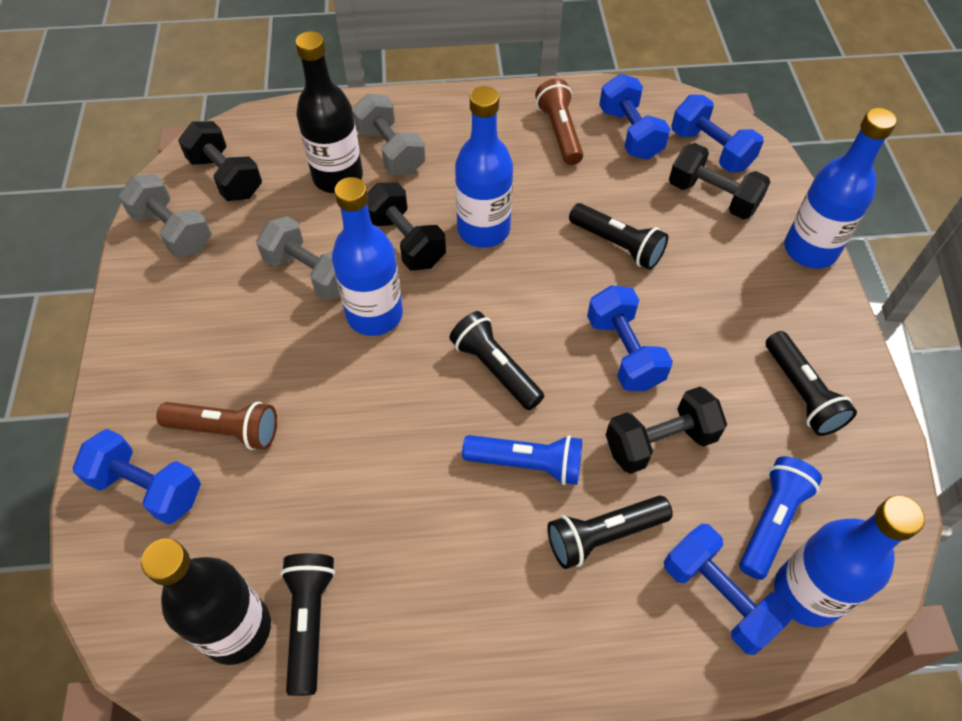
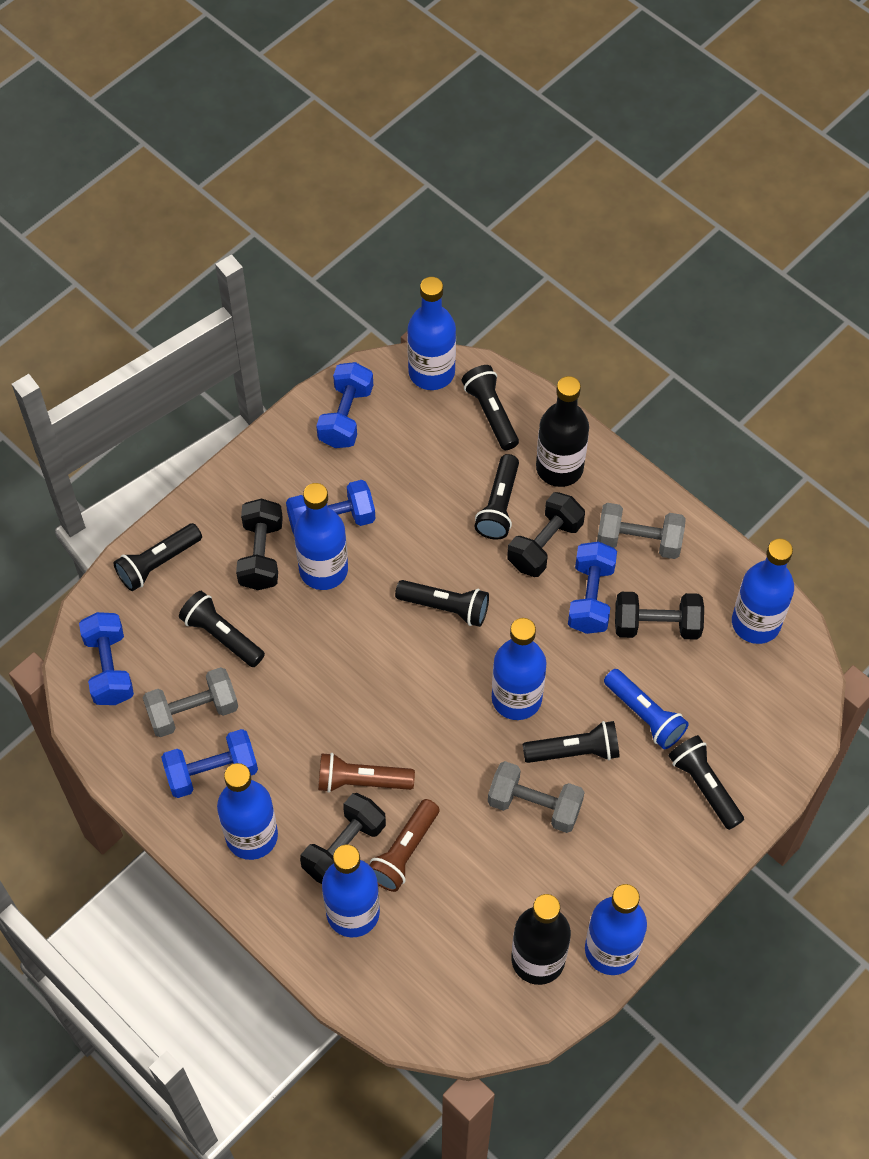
black flashlight: [280,553,335,696] [449,311,544,410] [547,496,673,569] [569,203,668,270] [766,331,857,436] = 5 -> [114,523,202,591] [179,591,265,667] [395,580,489,627] [462,365,519,450] [474,454,519,539] [522,721,620,763] [668,735,744,830] = 7
blue bottle: [332,177,403,336] [455,86,513,248] [774,495,925,627] [785,108,897,269] = 4 -> [217,763,278,860] [294,483,348,590] [322,844,380,937] [407,277,456,390] [492,618,546,720] [585,884,647,975] [732,539,794,644] = 7
blue flashlight: [462,435,582,485] [739,456,822,580] = 2 -> [604,669,689,749] = 1

